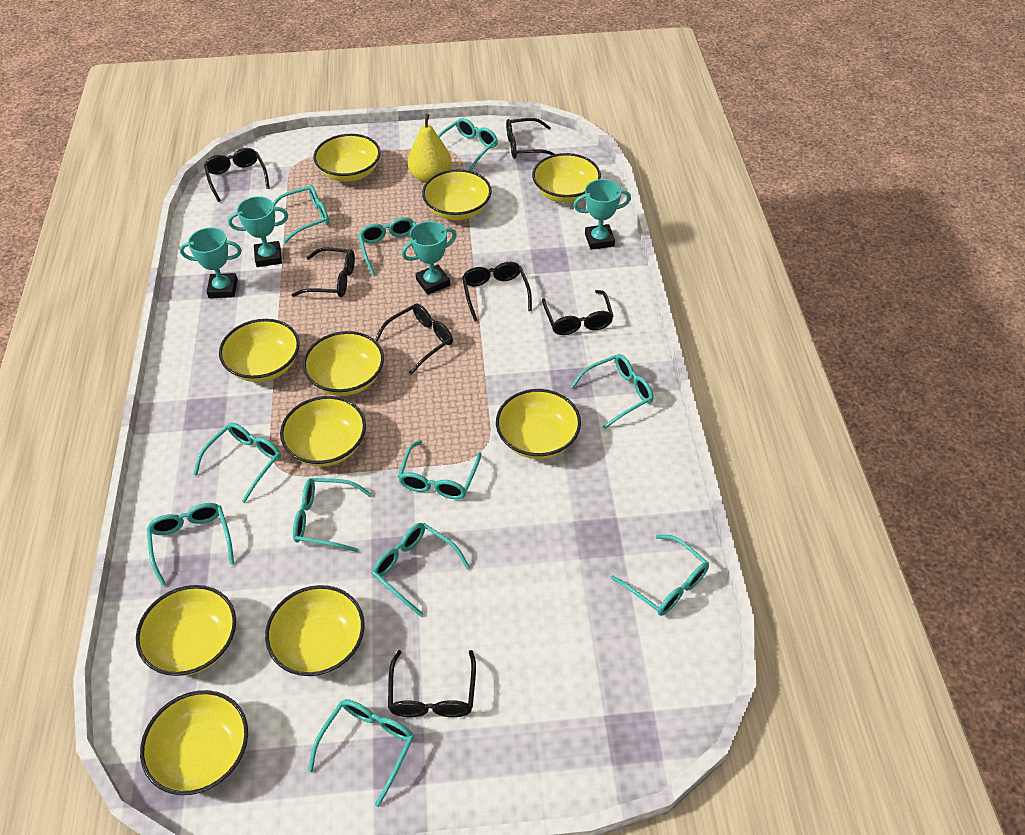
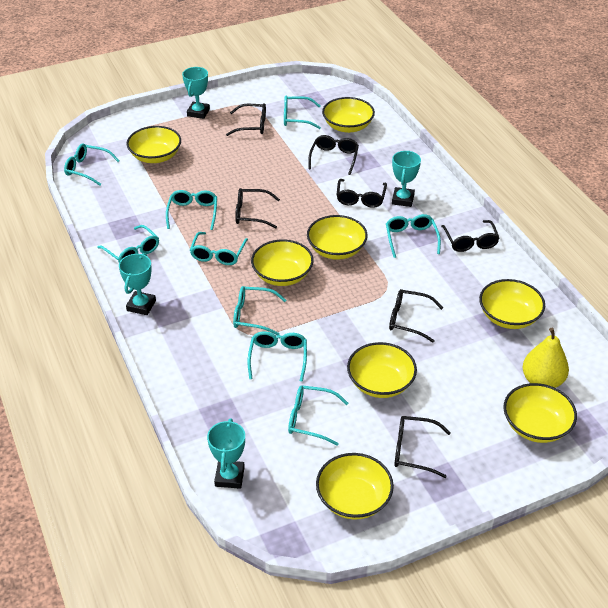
turquoise glasses: [147,503,234,586] [193,423,281,503] [273,185,330,243] [293,478,372,552] [308,699,414,807] [358,217,416,275] [372,523,470,617] [398,440,482,499] [438,118,498,171] [570,354,653,429] [611,534,709,616] = 11 -> [64,144,120,186] [97,225,159,262] [166,190,217,230] [190,232,248,265] [233,286,286,335] [248,331,307,382] [284,96,321,129] [288,385,348,446] [386,214,441,258] = 9
yellow bowl: [136,585,236,676] [140,690,248,795] [219,319,300,382] [265,585,365,676] [280,396,366,467] [303,331,384,396] [313,134,381,182] [422,169,492,220] [496,389,581,459] [532,153,601,203] = 10 -> [127,126,181,163] [251,239,314,286] [307,215,368,260] [316,453,394,520] [322,97,375,133] [347,342,417,398] [479,279,545,329] [503,383,577,443] = 8

